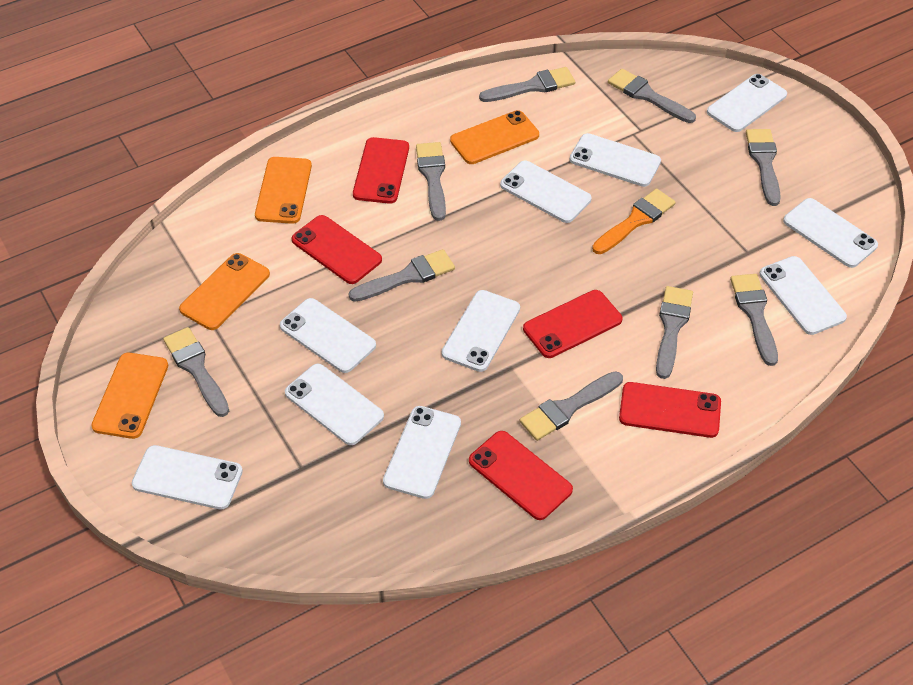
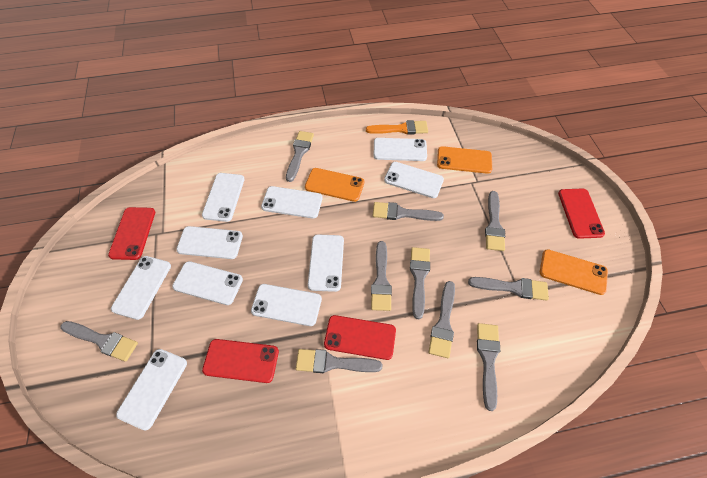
grey brush: [163,327,229,417] [349,249,455,302] [416,142,446,221] [479,67,575,102] [520,371,623,441] [608,69,696,123] [656,286,693,379] [730,274,778,366] [746,129,781,206] = 9 -> [61,321,138,362] [286,131,314,182] [296,349,382,373] [371,241,392,311] [373,202,444,221] [410,247,430,319] [428,281,455,358] [468,277,549,301] [477,323,500,411] [485,191,505,251] = 10
orange phone: [91,353,168,439] [179,253,270,330] [255,157,312,224] [450,110,539,164] = 4 -> [305,168,364,202] [437,146,492,174] [540,249,608,295] = 3
red phone: [292,215,382,284] [353,137,409,204] [469,431,573,520] [523,290,622,358] [619,382,721,438] = 5 -> [108,207,155,260] [202,339,279,383] [324,315,396,360] [558,189,605,239] = 4

